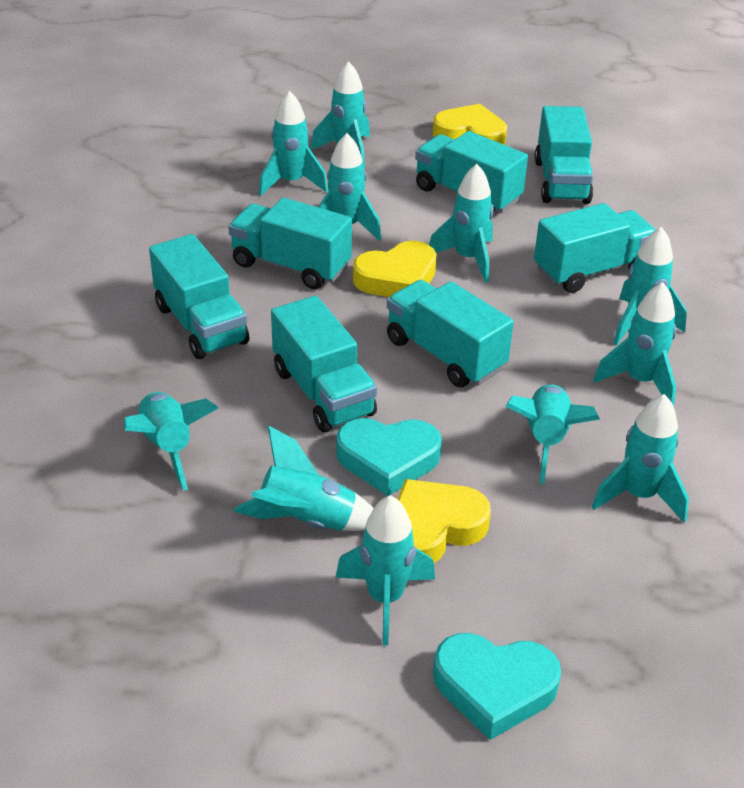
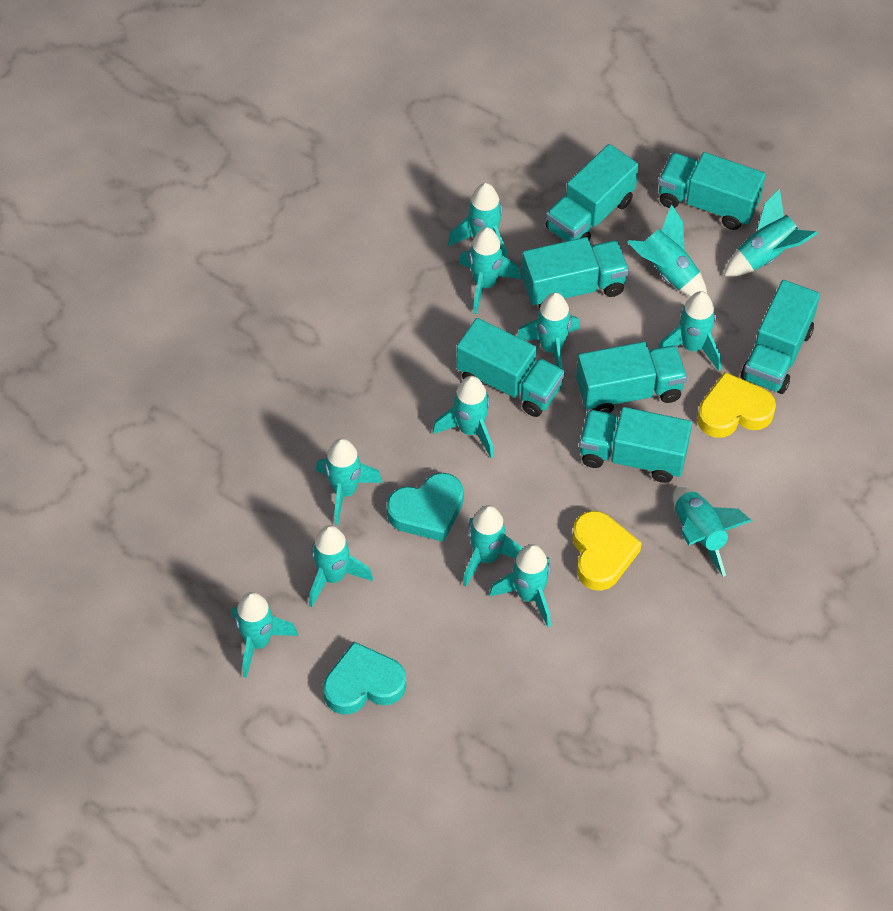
turquoise rocket: [124,392,218,491] [234,426,374,531] [259,91,328,196] [311,61,370,169] [318,133,381,241] [336,495,435,646] [429,164,494,283] [505,384,600,484] [592,394,689,523] [593,282,676,406] [613,227,687,345] = 11 -> [231,592,298,678] [309,525,373,607] [316,438,383,525] [433,376,494,458] [448,183,508,259] [459,227,521,314] [463,505,523,587] [489,544,551,627] [517,292,580,369] [627,204,707,297] [658,291,721,371] [673,487,752,577] [724,188,818,276] = 13
yellow heart: [353,241,437,297] [398,479,491,563] [433,104,507,145] = 3 -> [572,511,642,591] [697,372,776,438] = 2

